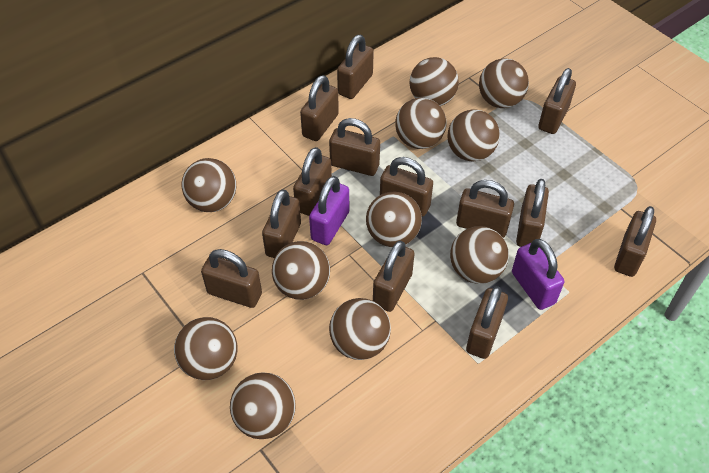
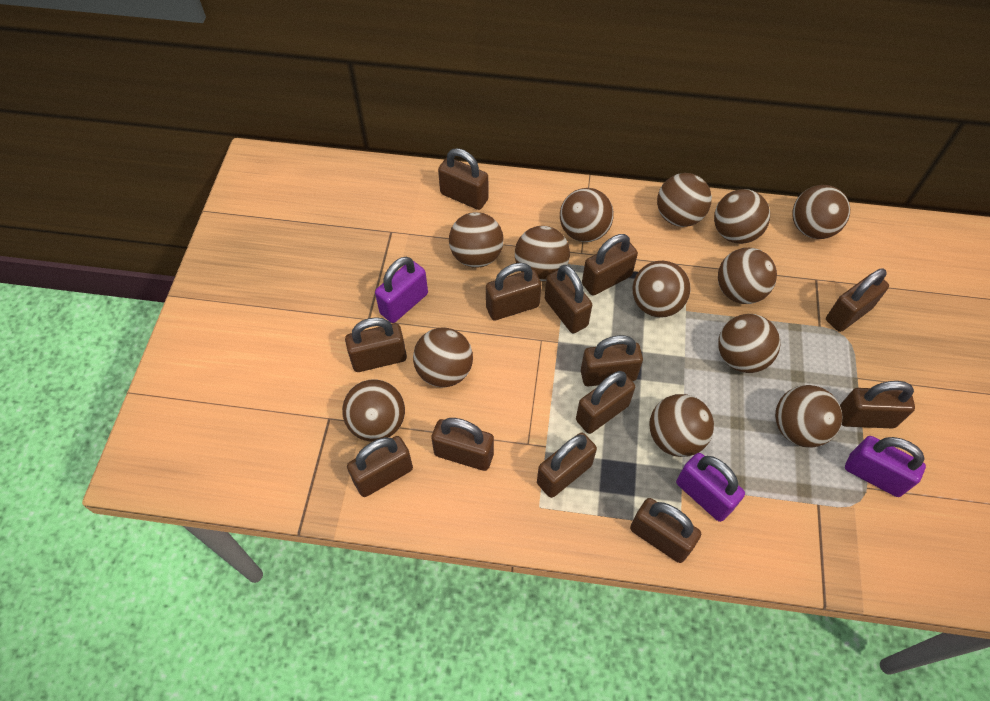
brown ball: [174,317,237,380] [181,158,236,212] [230,372,296,439] [272,241,330,300] [329,298,391,360] [366,191,422,247] [395,98,446,149] [410,57,459,106] [447,109,500,162] [450,226,509,284] [479,58,529,108] = 11 -> [342,379,405,442] [413,327,473,387] [449,212,504,268] [515,226,570,282] [560,188,614,242] [632,261,691,318] [649,394,714,457] [657,173,712,227] [714,189,770,244] [718,248,777,304] [718,314,780,373] [775,385,842,447] [792,185,850,239] = 13
purple padlock: [309,176,349,245] [512,239,564,310] = 2 -> [375,257,428,323] [676,453,745,522] [845,436,926,497] = 3

